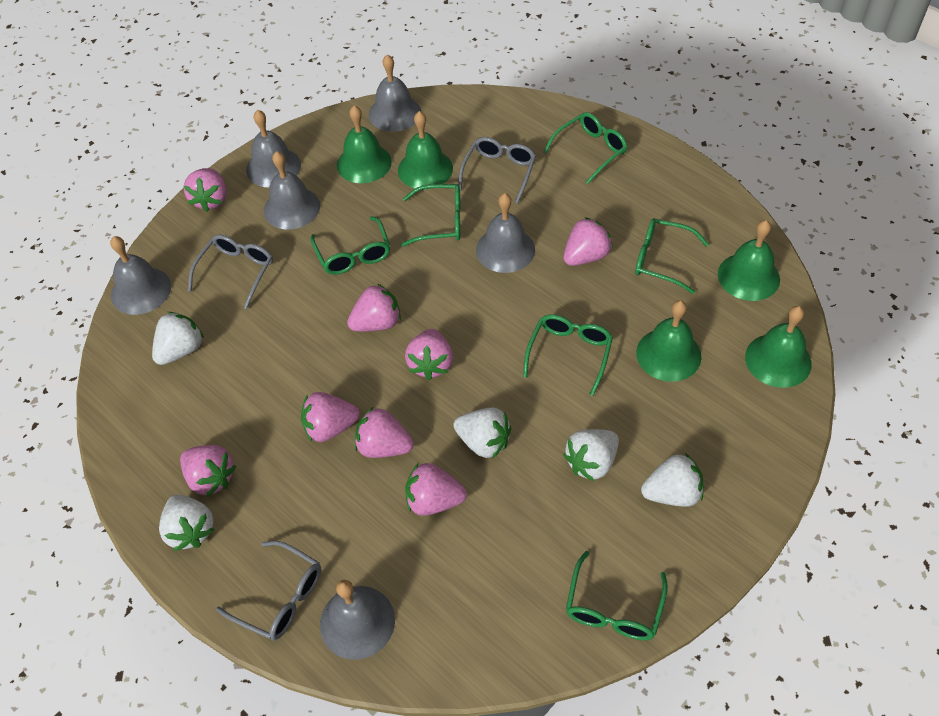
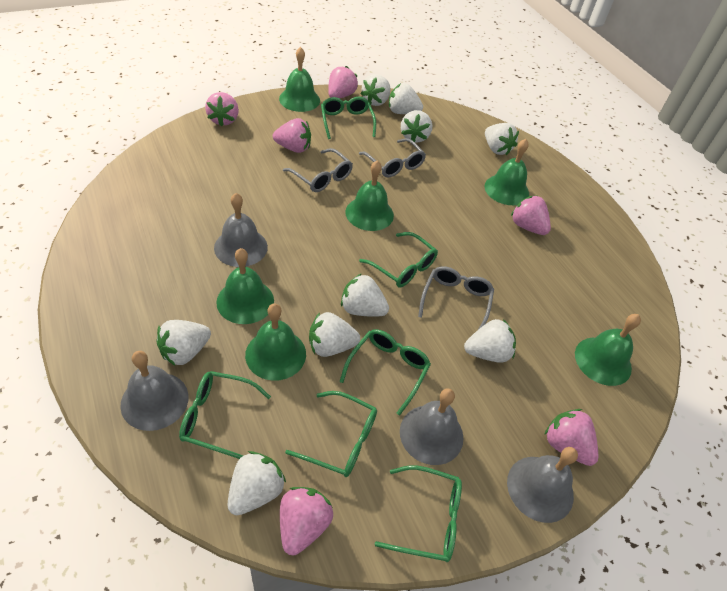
green bell: [337,105,392,183] [398,111,453,190] [636,300,701,382] [718,220,780,301] [745,306,812,388] = 5 -> [216,248,274,324] [245,303,306,381] [279,47,320,112] [345,161,394,231] [485,139,529,205] [575,314,641,386] = 6
grey bell: [110,236,171,315] [246,110,301,187] [264,151,320,230] [320,580,395,660] [369,54,421,132] [476,193,535,273] = 6 -> [120,351,188,431] [214,193,268,267] [400,388,464,465] [507,447,578,523] = 4
pink strawberry: [180,445,236,497] [184,168,227,212] [301,392,360,442] [347,284,401,331] [355,407,414,458] [405,329,453,380] [405,463,467,516] [564,217,613,266] = 8 -> [205,92,239,127] [273,118,311,153] [280,487,333,555] [328,66,358,99] [511,196,551,235] [544,409,598,466] = 6
white strawberry: [152,312,204,365] [159,495,214,551] [453,408,511,459] [563,429,619,481] [641,453,704,507] = 5 -> [156,320,211,366] [227,451,286,515] [309,312,360,357] [341,273,389,317] [361,74,391,106] [389,83,423,114] [401,110,432,143] [464,319,516,363] [485,123,519,155] = 9

